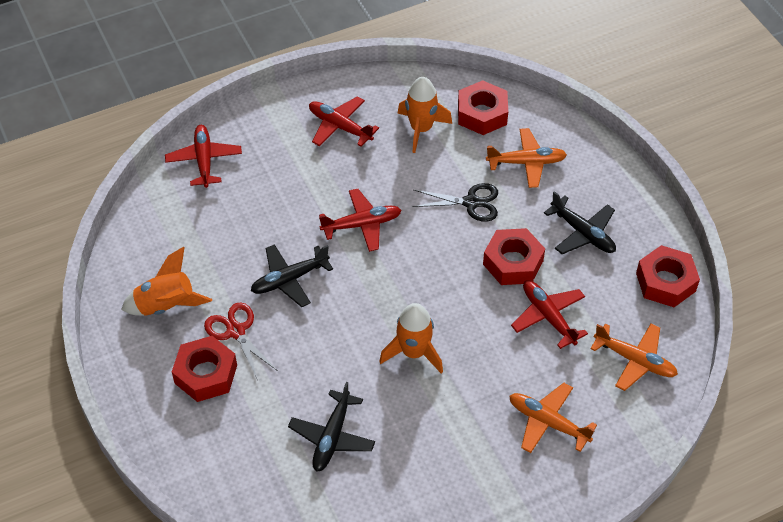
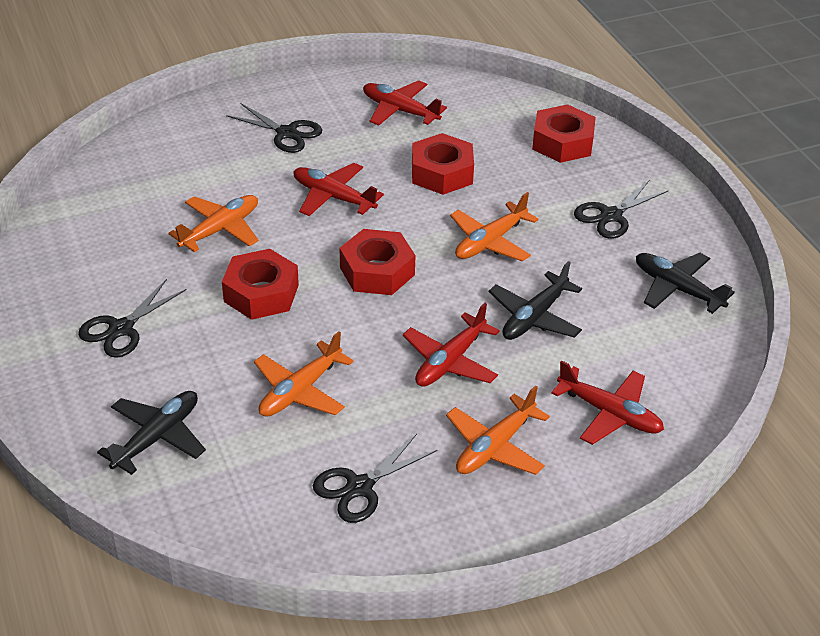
black scissors: [412,183,498,222] = 1 -> [78,279,187,358] [226,104,322,153] [313,434,437,523] [574,181,669,239] = 4
orange plane: [486,128,567,188] [509,383,597,453] [590,324,678,391] = 3 -> [168,195,259,252] [254,331,354,417] [446,385,550,475] [450,192,538,262] = 4
orange rocket: [121,247,212,316] [379,303,443,374] [398,77,452,153] = 3 -> none = 0
red scissors: [204,303,278,380] = 1 -> none = 0

